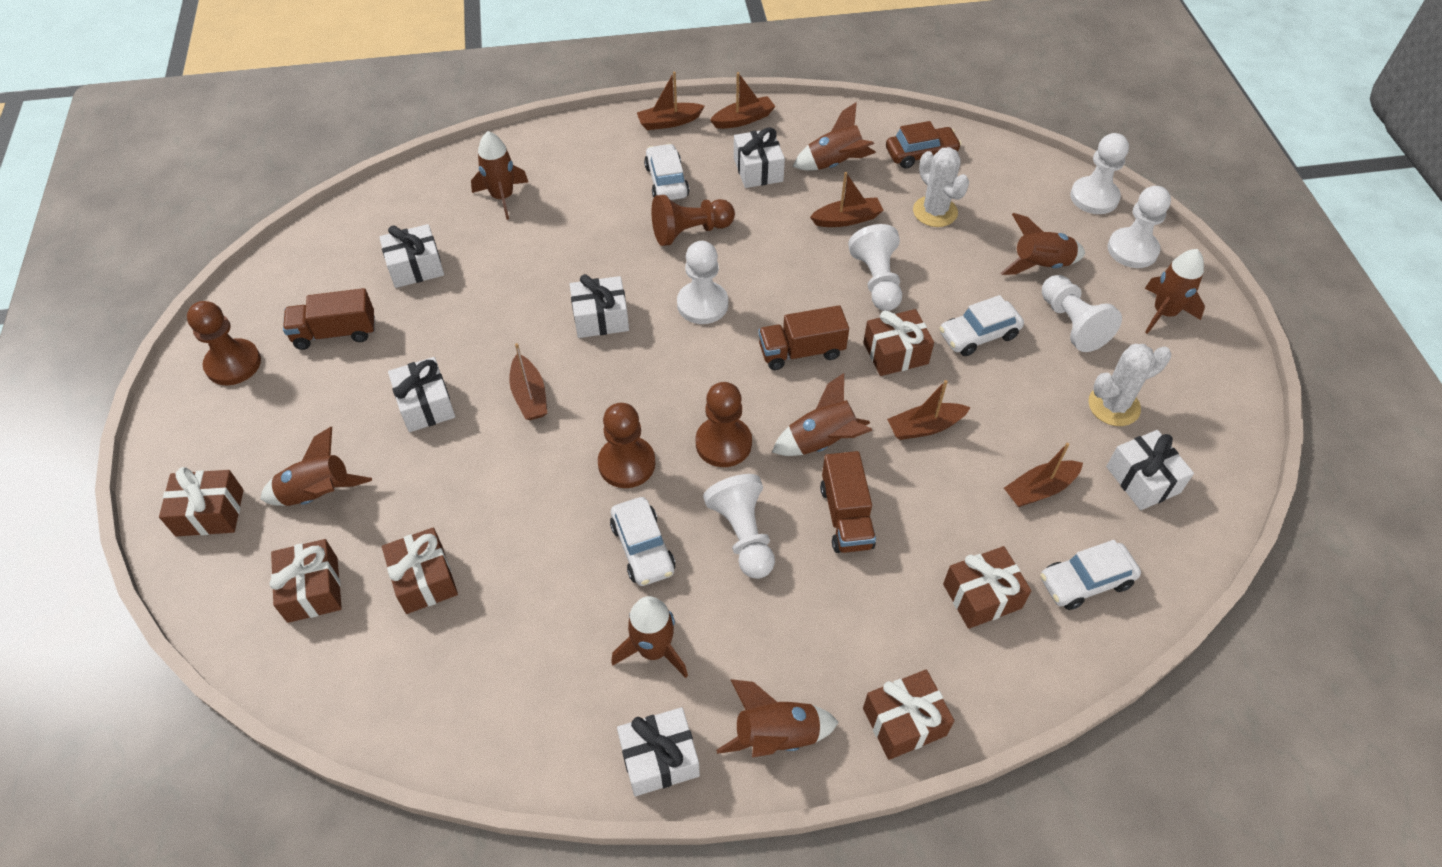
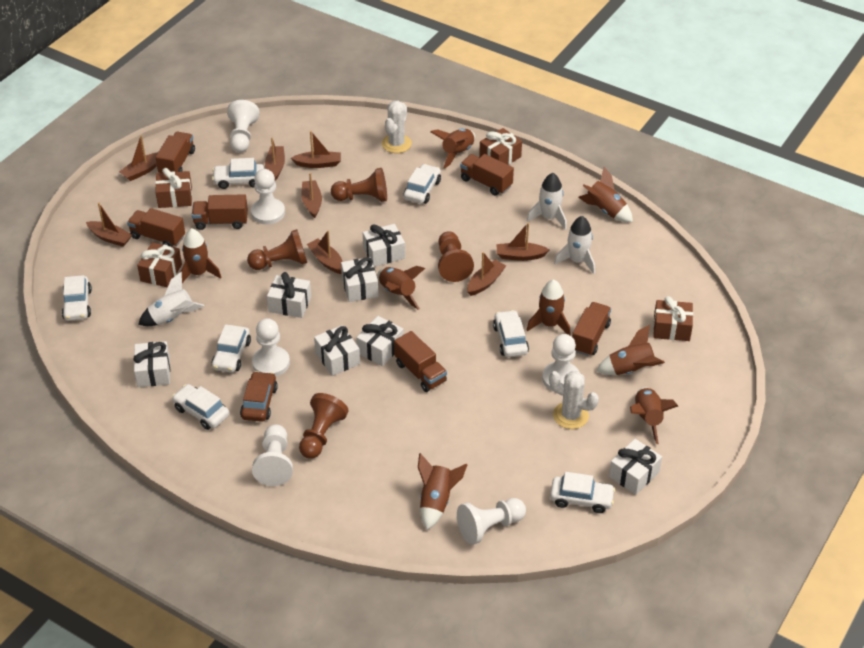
brown boat: [509,343,547,420] [637,71,705,130] [710,72,776,129] [810,172,884,227] [887,380,971,440] [1004,443,1083,507] = 6 -> [86,203,132,247] [119,135,158,181] [265,138,285,181] [291,131,341,168] [301,173,322,218] [307,230,343,274] [467,252,506,296] [497,223,550,261] = 8
brown gift: [159,467,244,536] [270,539,342,623] [382,527,458,614] [863,309,934,376] [863,669,954,760] [943,546,1031,629] = 6 -> [137,242,182,288] [155,168,192,208] [479,128,522,165] [653,296,693,341] = 4
brown truck: [283,288,375,350] [758,305,849,370] [820,451,876,553] = 3 -> [127,208,185,247] [156,132,195,173] [192,194,248,230] [394,331,447,392] [460,154,514,195] [572,302,611,356] = 6
white car: [610,497,675,586] [644,144,690,200] [939,295,1024,356] [1041,540,1141,610] = 4 -> [62,275,92,321] [172,384,229,430] [211,325,251,373] [212,158,264,189] [404,164,441,204] [493,310,529,357] [550,472,615,513] = 7
white gift: [379,224,444,288] [388,357,455,432] [570,274,629,338] [617,707,700,796] [734,127,785,188] [1106,430,1194,510] = 6 -> [133,341,170,387] [267,272,311,318] [314,325,360,376] [341,257,379,302] [356,316,404,366] [363,224,405,267] [609,439,662,495] = 7
white rocket: none = 0 -> [138,272,204,326] [527,173,567,230] [554,216,595,274] = 3

